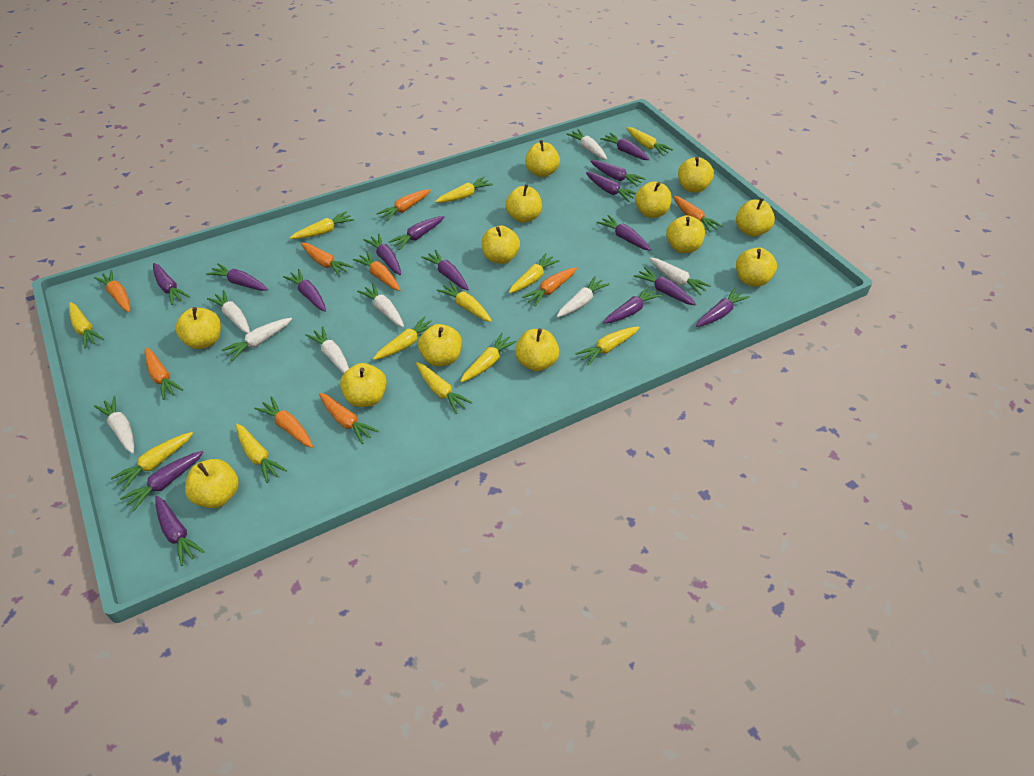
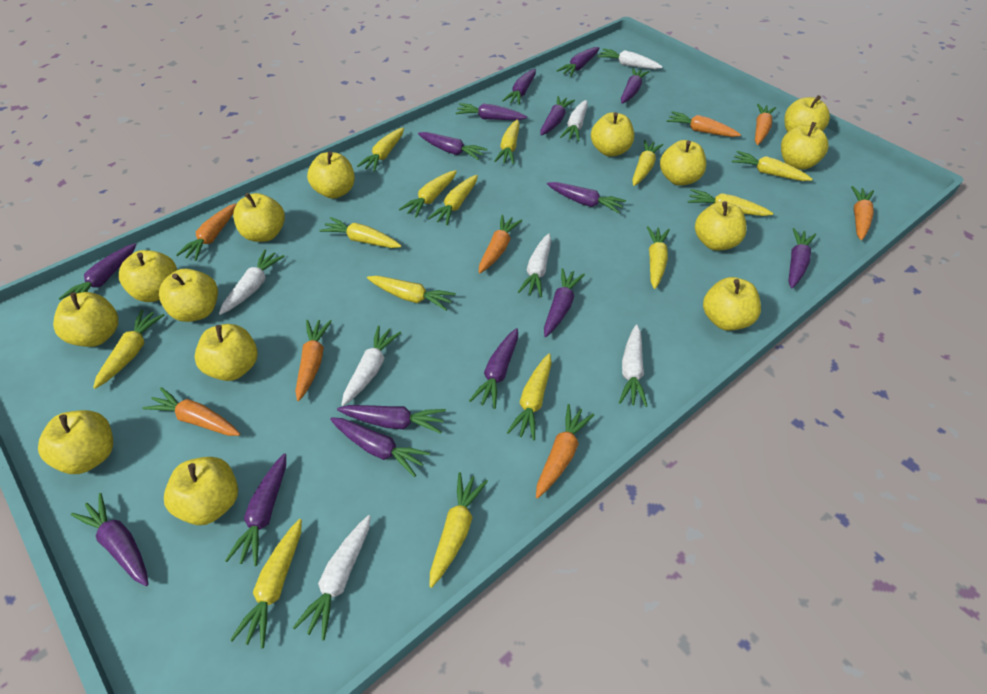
orange carrot: [94,270,130,312] [145,348,183,400] [254,396,313,448] [301,242,353,277] [319,393,379,444] [353,252,400,291] [376,189,431,221] [522,267,577,307] [673,196,722,232] = 9 -> [142,387,240,436] [176,203,236,261] [295,320,332,401] [479,215,523,273] [536,404,594,498] [667,111,741,137] [755,104,776,145] [851,186,874,240] = 8
white carrot: [94,396,134,454] [207,290,250,334] [222,318,292,361] [305,327,349,374] [357,283,404,327] [557,276,609,317] [567,129,607,160] [650,258,711,295] = 8 -> [219,250,285,315] [293,515,371,640] [341,325,401,406] [518,234,551,297] [560,100,588,141] [598,49,663,69] [619,324,647,407] = 7
yellow apple: [175,307,221,349] [185,459,239,508] [340,363,387,407] [418,324,462,366] [482,226,520,264] [505,184,542,223] [515,328,559,371] [525,140,560,177] [635,181,672,218] [666,215,705,253] [678,157,714,193] [736,198,775,237] [736,247,777,287] = 13 -> [38,410,113,474] [53,292,118,347] [119,250,177,302] [159,269,218,322] [164,457,238,525] [195,324,258,381] [233,193,285,242] [307,151,355,199] [591,112,634,157] [660,140,706,186] [695,201,747,251] [703,277,761,331] [781,122,828,170] [784,95,830,132] = 14
yellow carrot: [69,302,104,348] [111,432,193,491] [236,424,287,483] [290,211,354,239] [373,316,433,360] [416,362,473,414] [435,177,493,203] [437,281,492,322] [460,333,517,382] [508,253,560,293] [575,326,640,366] [627,127,673,156] = 12 -> [93,310,164,389] [230,519,302,648] [319,217,401,248] [357,127,404,172] [367,276,456,311] [399,170,457,218] [428,175,478,225] [429,472,488,588] [494,119,520,164] [507,354,552,441] [632,140,664,186] [647,226,670,289] [688,189,773,216] [732,151,812,181] = 14

